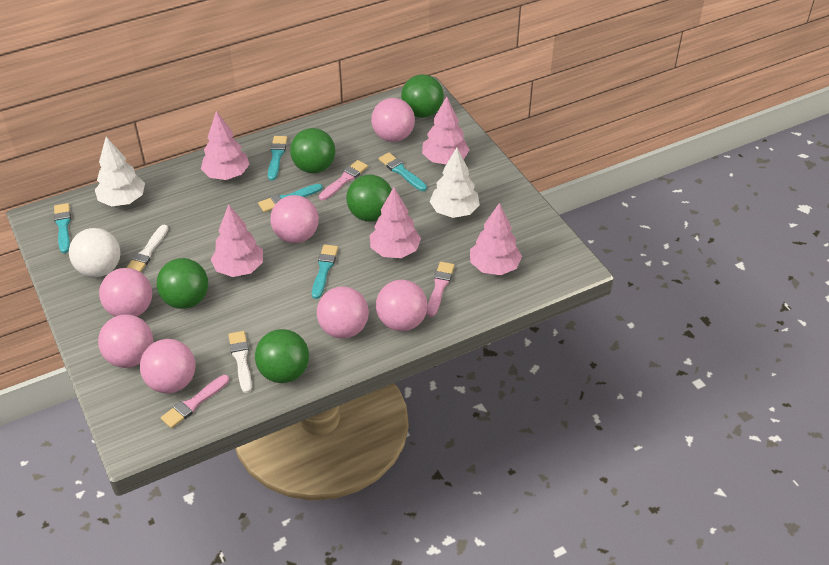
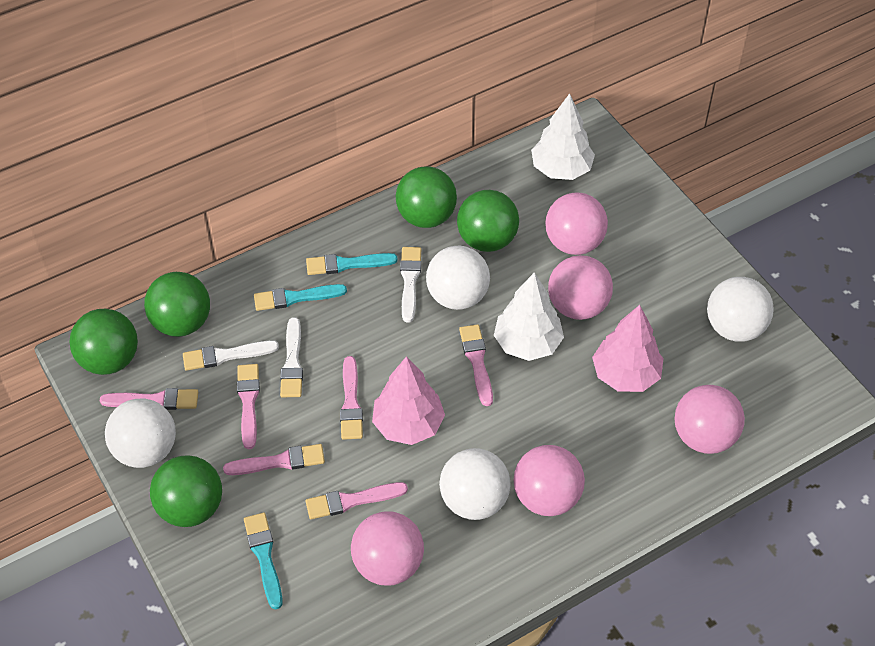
pink ball: [98,314,153,368] [99,268,152,317] [140,339,195,393] [270,195,319,243] [317,286,369,338] [371,98,415,142] [376,280,428,331] = 7 -> [351,511,424,586] [514,445,585,516] [545,193,608,255] [548,255,613,320] [674,385,745,454] = 5
pink brush: [161,375,229,428] [319,160,368,200] [427,262,455,317] = 3 -> [100,388,198,410] [223,444,325,475] [237,364,260,449] [306,482,408,519] [340,356,363,440] [459,324,493,406] = 6
pink tree: [201,111,249,180] [211,204,263,277] [370,187,421,258] [422,96,469,164] [470,203,522,275] = 5 -> [372,356,445,445] [592,305,664,392] = 2
turquoise brush: [54,203,71,253] [258,184,323,212] [268,136,287,181] [312,244,338,299] [379,152,427,191] = 5 -> [244,513,283,610] [254,284,347,311] [306,253,398,275] = 3
white ball: [69,228,120,277] = 1 -> [105,399,176,468] [426,246,490,310] [439,448,511,520] [707,277,774,342] = 4
white brush: [126,225,168,272] [229,331,252,393] = 2 -> [183,340,279,371] [280,317,303,397] [400,247,421,323] = 3

